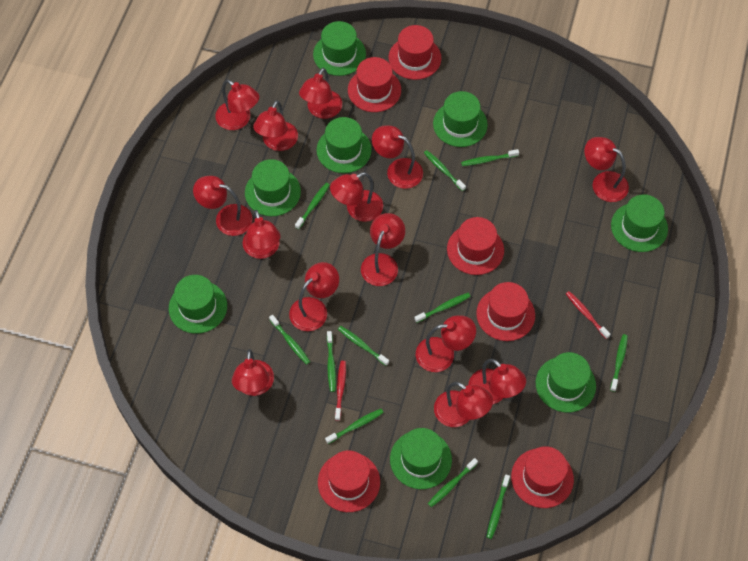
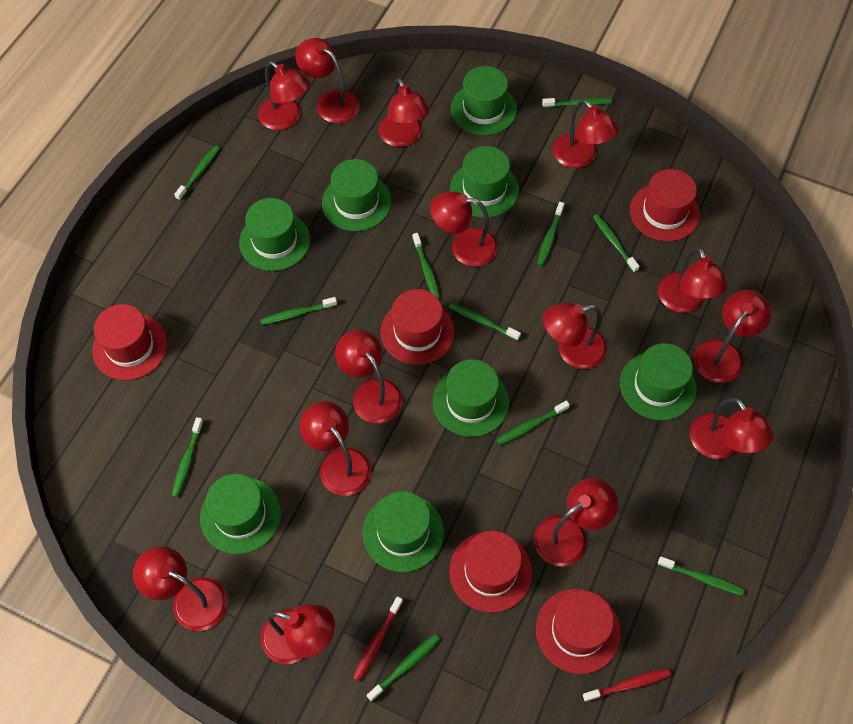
red hat: [318,450,380,512] [348,57,401,112] [388,25,441,80] [447,217,504,275] [476,282,535,341] [511,446,574,508] = 6 -> [92,304,168,380] [380,289,455,365] [449,531,532,613] [536,589,621,674] [630,169,700,242] = 5

